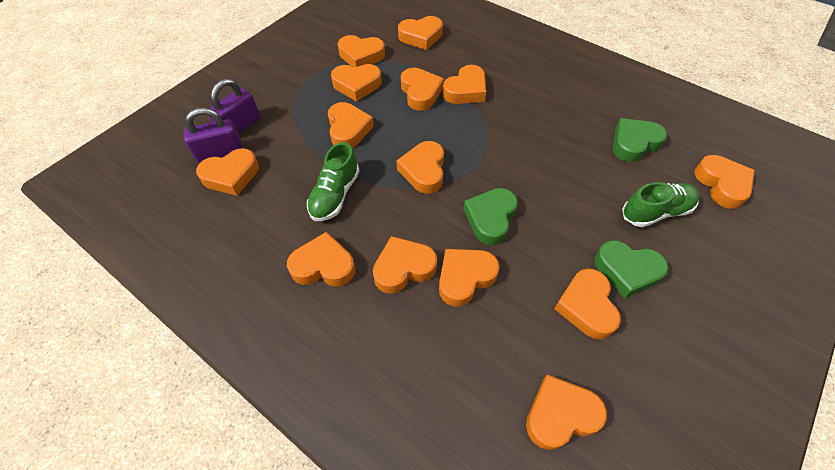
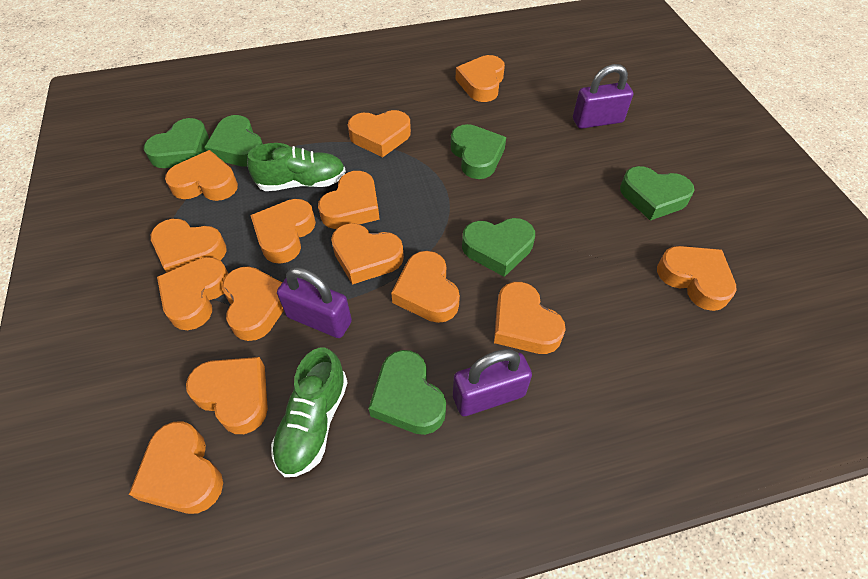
green heart: [463,188,518,245] [594,240,669,298] [613,118,667,162] = 3 -> [144,118,209,168] [205,115,263,167] [369,350,446,435] [451,124,506,179] [462,218,535,277] [620,166,694,221] = 6
purple padlock: [183,108,243,163] [209,79,260,134] = 2 -> [277,267,352,338] [453,349,532,416] [573,64,633,129] = 3

